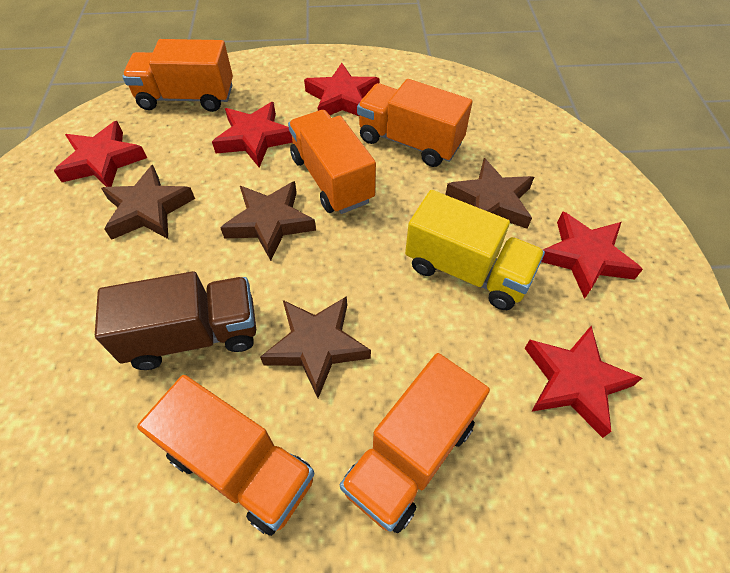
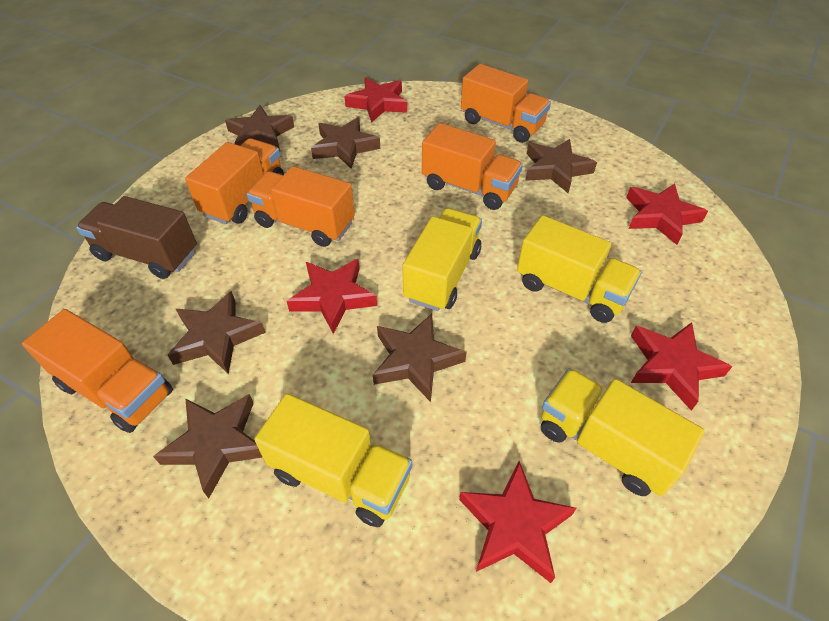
brown star: [101,165,195,240] [220,181,316,261] [260,296,371,398] [445,158,534,229] = 4 -> [153,394,263,498] [167,291,266,374] [225,105,294,151] [311,117,380,169] [373,314,467,402] [525,139,597,193] = 6
yellow truck: [405,190,545,310] = 1 -> [254,394,412,527] [403,208,482,311] [517,215,642,323] [541,368,705,496] = 4

